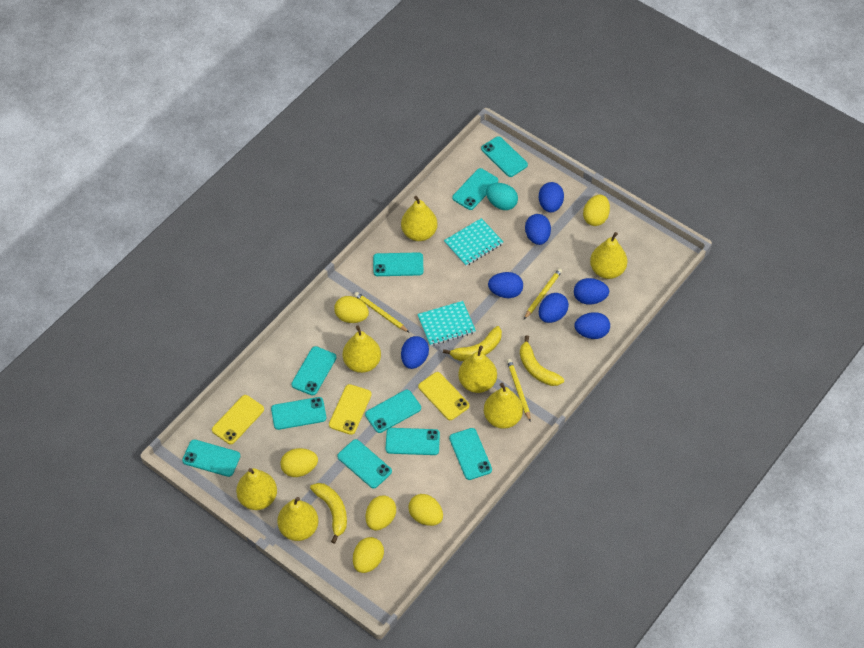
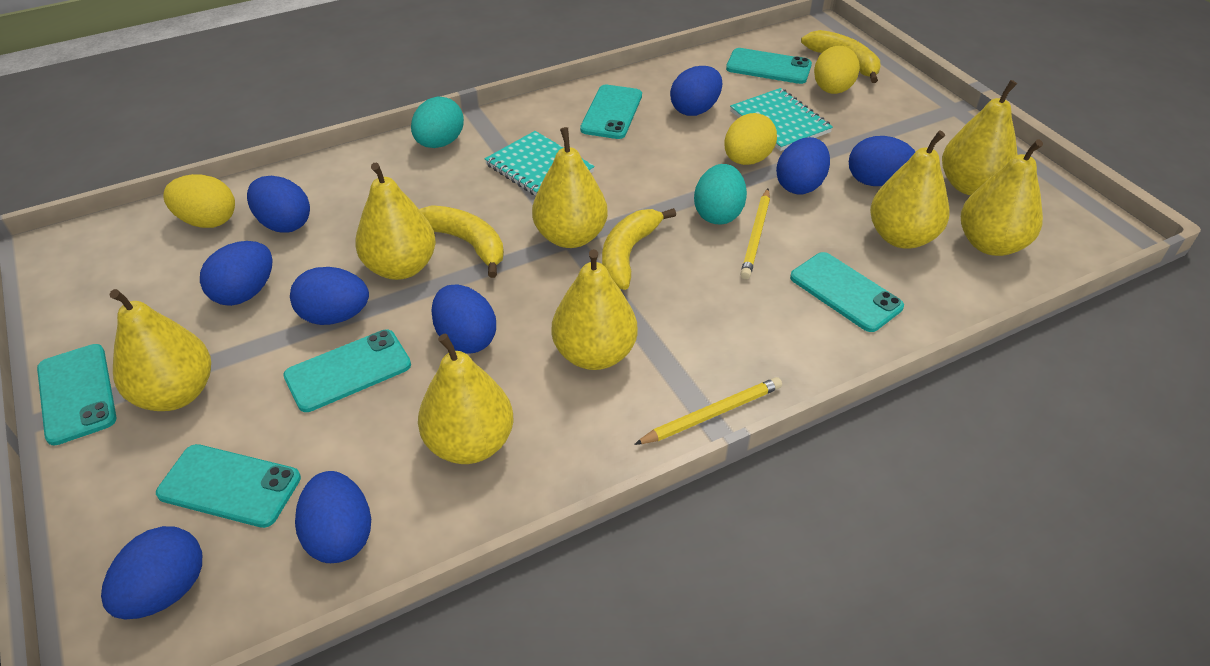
blue egg: [401,336,429,369] [488,272,523,298] [525,214,551,245] [539,182,564,213] [539,293,569,323] [574,278,609,304] [574,312,610,339] = 7 -> [101,526,202,619] [200,241,273,306] [247,176,310,233] [290,267,369,325] [295,471,371,563] [431,284,496,354] [670,66,722,116] [776,137,830,195] [849,136,915,186] = 9
turquoise egg: [486,183,518,210] = 1 -> [411,96,464,148] [694,164,747,225] = 2
turquoise phone: [182,439,240,477] [271,397,327,430] [291,346,336,396] [337,439,392,488] [365,390,421,433] [373,252,424,276] [385,428,440,455] [449,428,492,480] [452,168,498,210] [481,136,528,177] = 10 -> [37,344,117,445] [156,444,301,528] [283,330,411,412] [580,85,642,139] [726,48,812,84] [790,252,904,332] = 6
yellow egg: [280,448,318,477] [334,296,369,323] [353,537,384,573] [366,495,396,530] [408,494,443,526] [583,195,610,226] = 6 -> [163,174,235,228] [724,113,777,165] [814,46,860,94] = 3
yellow pear: [236,468,277,510] [277,497,319,541] [343,325,381,373] [401,196,437,241] [458,346,497,393] [484,383,523,429] [590,232,627,279] = 7 -> [110,289,211,411] [355,163,436,280] [418,334,514,464] [532,127,608,248] [552,249,638,370] [870,130,950,249] [942,80,1018,196] [961,139,1043,256] = 8
yellow pencil: [354,292,410,333] [507,359,531,422] [524,268,562,319] = 3 -> [634,377,782,445] [741,189,770,279] = 2
yellow phone: [212,395,264,444] [329,384,372,435] [418,372,470,420] = 3 -> none = 0

